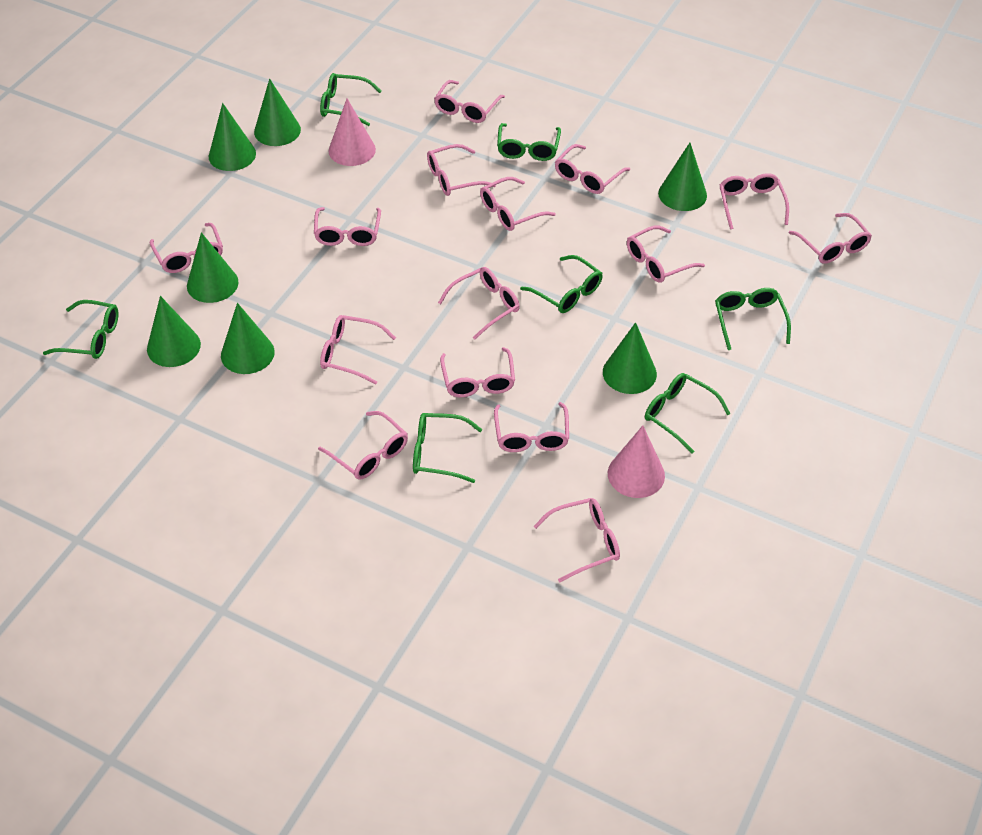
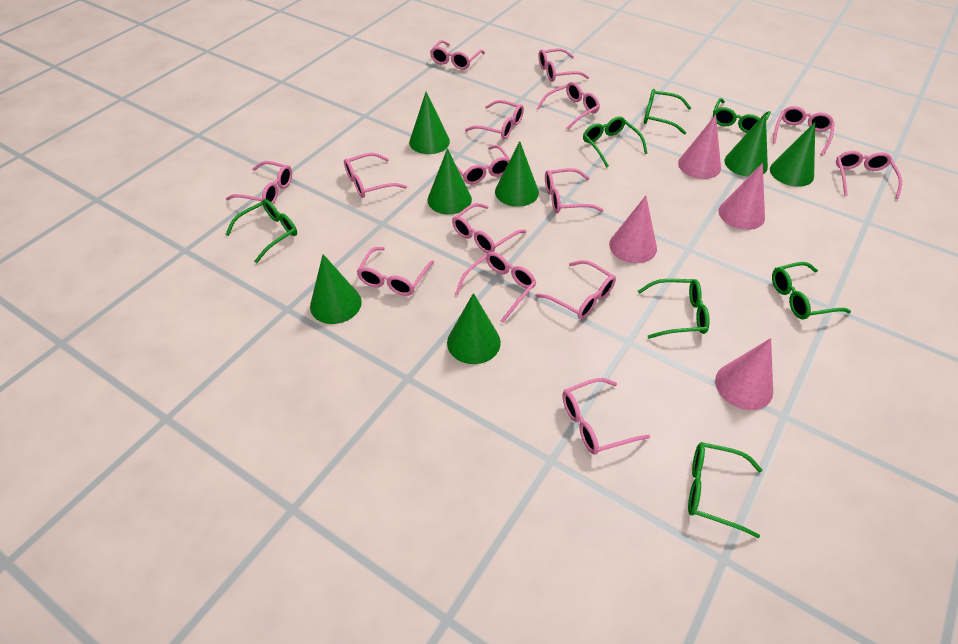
pink cone: [329,99,376,166] [608,425,665,498] = 2 -> [609,196,657,263] [678,115,721,179] [715,338,773,410] [718,163,765,230] = 4

